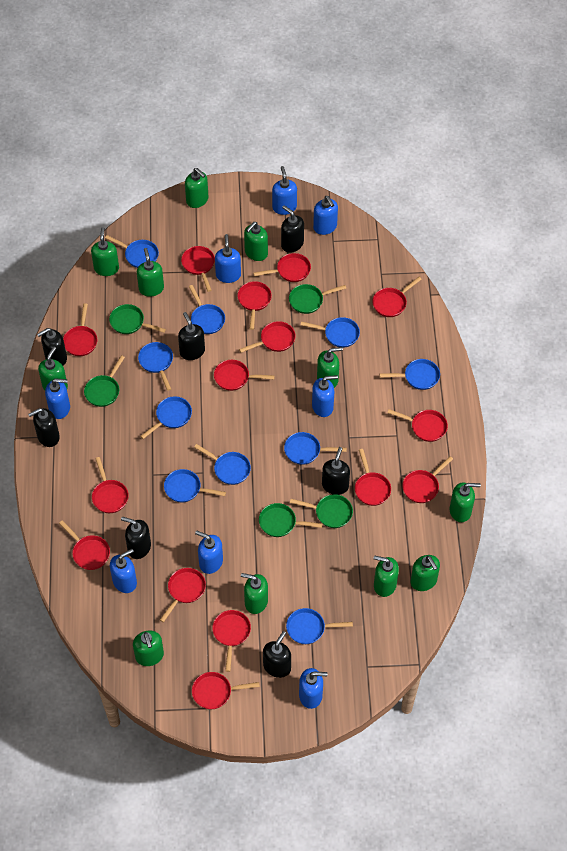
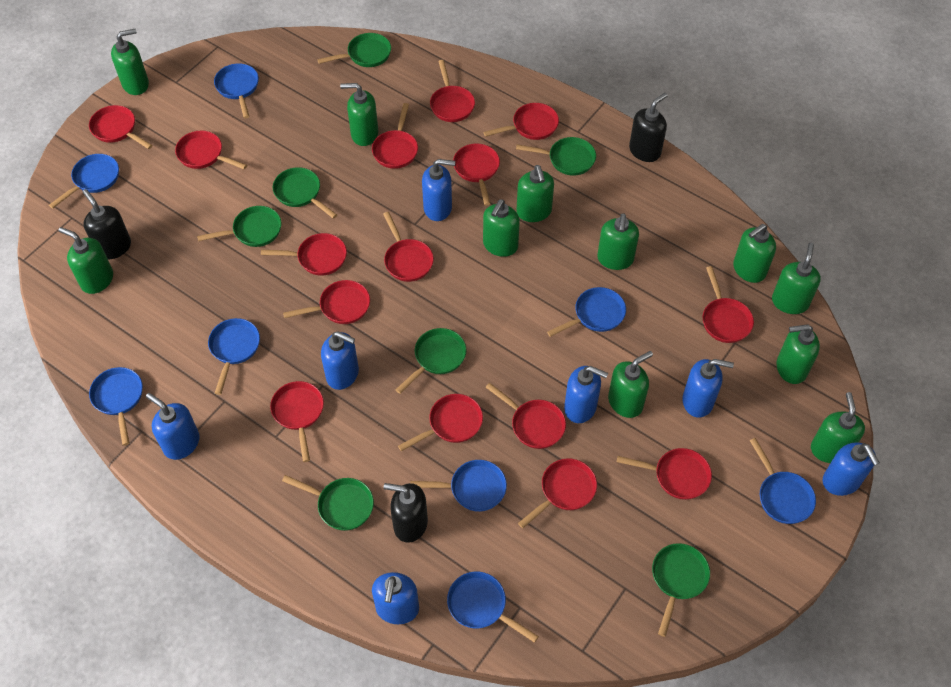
black soap dispenser: [28,408,60,447] [37,328,67,366] [121,517,151,559] [178,312,205,360] [263,631,291,678] [281,206,304,253] [322,447,350,495] = 7 -> [83,189,131,260] [384,483,428,543] [629,93,668,162] = 3
blue pan: [105,235,159,268] [138,342,173,391] [140,396,192,439] [164,469,226,502] [189,285,225,334] [194,444,251,485] [284,432,347,465] [286,608,353,644] [301,317,360,348] [380,359,440,390] = 10 -> [49,154,119,208] [89,367,143,446] [208,318,260,395] [214,63,259,118] [411,460,507,512] [447,572,539,643] [547,287,626,337] [750,438,816,524] = 8
blue soap dispenser: [45,378,70,419] [110,549,137,593] [195,531,223,574] [215,234,241,283] [272,166,297,215] [299,668,328,709] [312,375,338,417] [313,196,338,235] = 8 -> [146,393,200,460] [321,331,359,390] [372,572,419,624] [422,159,455,221] [564,366,608,423] [683,359,734,418] [823,442,880,496] = 7
green pan: [84,355,125,407] [109,304,166,334] [259,503,323,537] [289,284,346,314] [290,494,353,528] = 5 -> [197,206,281,247] [273,167,337,219] [282,475,374,531] [317,33,391,67] [396,328,466,394] [516,137,596,176] [652,543,710,637] = 7

